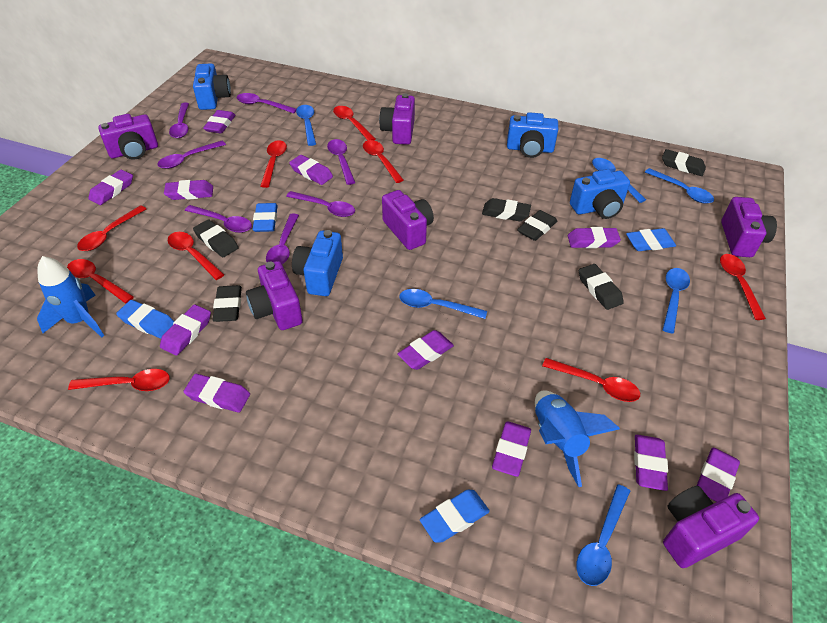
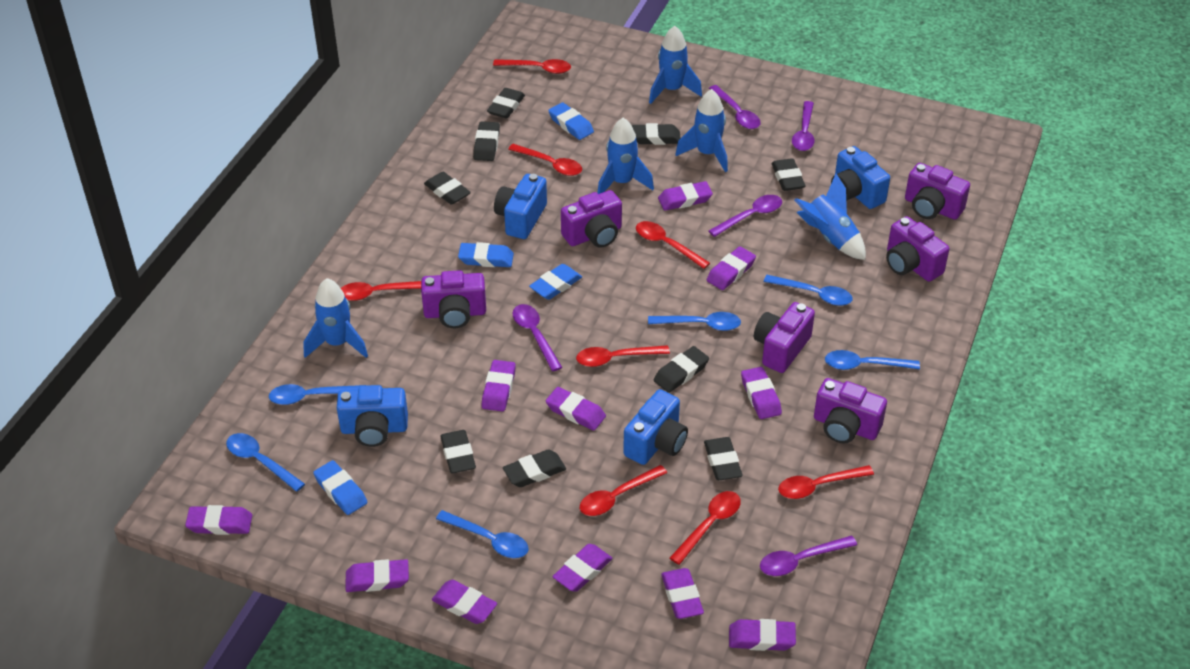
black eraser: [193,219,239,257] [213,285,242,322] [482,198,531,221] [517,210,558,241] [579,264,624,310] [662,149,706,176] = 6 -> [424,172,471,205] [440,430,476,473] [473,121,500,161] [487,88,525,119] [503,449,566,487] [631,123,681,145] [654,346,709,393] [704,437,743,480] [772,158,805,191] = 9
blue rocket: [37,256,104,337] [535,391,620,487] = 2 -> [304,278,368,358] [597,118,654,194] [649,26,702,104] [675,89,728,172] [794,174,866,260] = 5
purple spoon: [157,141,226,169] [169,103,189,138] [185,205,252,233] [236,93,297,113] [266,213,299,264] [286,191,355,217] [327,139,355,185] = 7 -> [513,304,563,371] [709,85,761,129] [709,195,782,237] [760,536,857,576] [792,101,815,151] = 5
red spoon: [67,259,134,303] [68,369,170,391] [77,205,146,251] [168,232,224,280] [260,140,287,188] [333,106,375,140] [363,140,404,183] [542,358,640,402] [720,254,766,320] = 9 -> [341,281,421,301] [493,59,571,74] [508,144,582,176] [576,345,670,367] [580,465,667,516] [636,221,710,269] [670,491,741,565] [778,465,874,499] = 8

